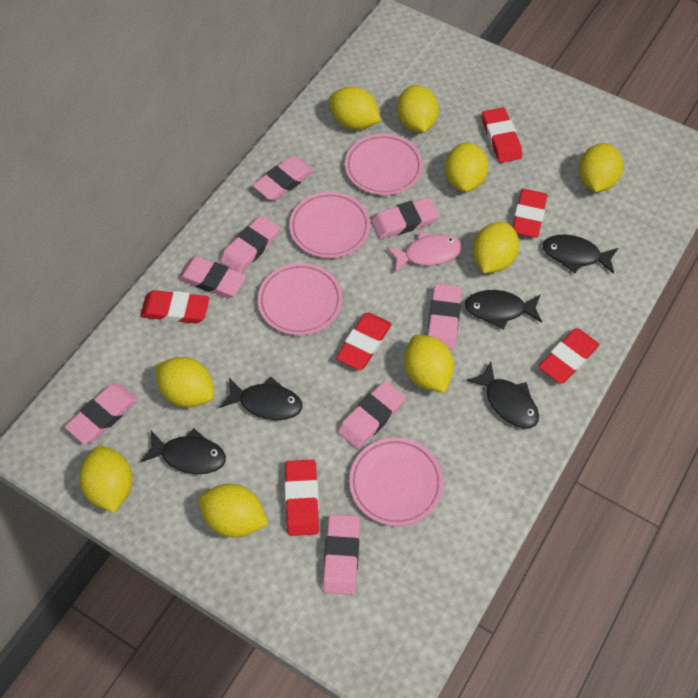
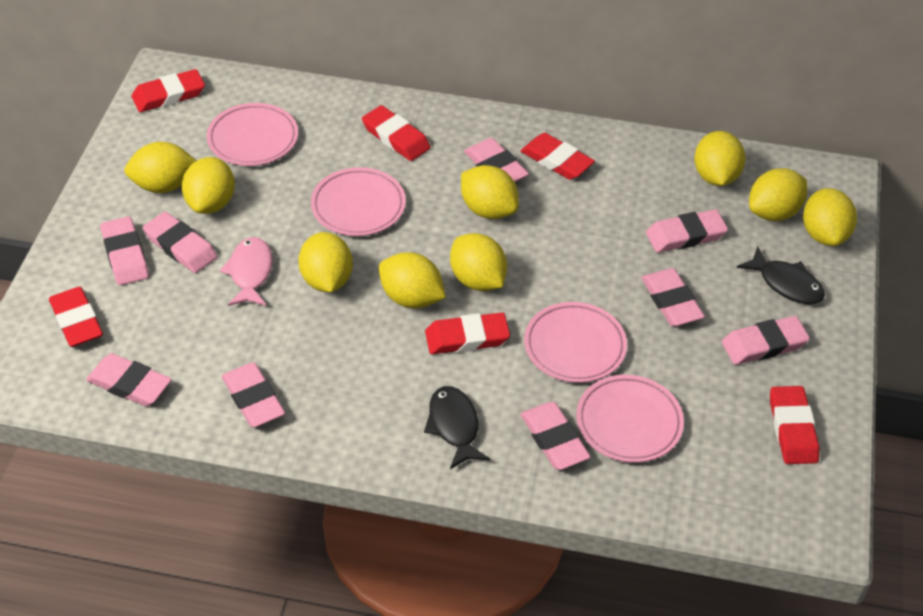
black fish: [140,428,226,474] [219,376,302,420] [465,290,542,330] [466,362,539,428] [543,235,618,274] = 5 -> [424,386,490,469] [737,246,825,304] = 2
pink eraser: [65,383,138,444] [178,256,246,298] [220,215,280,273] [252,156,314,201] [323,514,360,595] [338,381,405,449] [371,197,439,239] [428,284,462,350] = 8 -> [86,353,172,406] [100,216,149,285] [143,212,217,273] [222,362,285,427] [464,138,529,182] [520,402,591,470] [641,268,705,326] [646,209,728,253] [722,316,810,365] = 9

